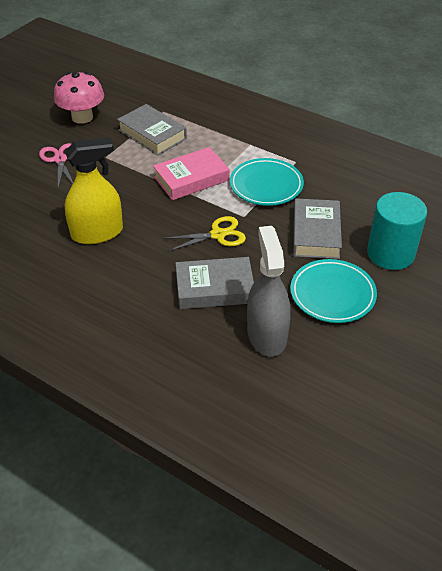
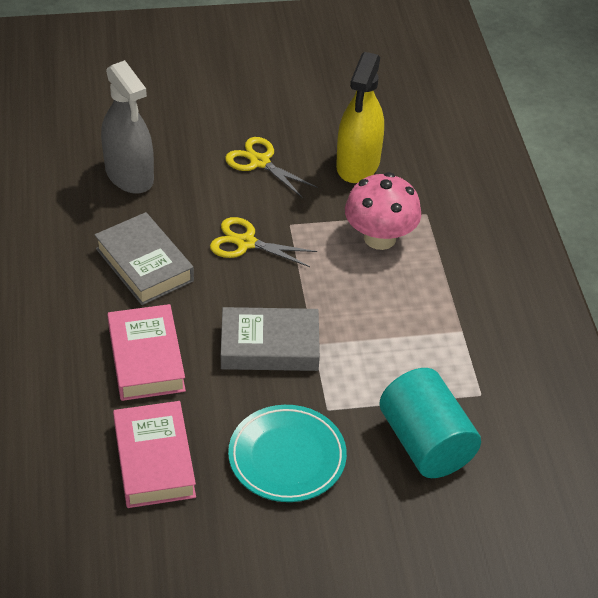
grey book: [117,104,187,155] [176,257,254,309] [293,198,342,259] = 3 -> [95,212,194,305] [221,307,320,371] = 2
pink book: [153,147,229,200] = 1 -> [107,304,186,401] [113,401,196,508] = 2
pink scissors: [39,143,73,188] = 1 -> none = 0
turquoise plate: [230,158,304,206] [290,259,377,323] = 2 -> [228,405,347,502] = 1
yellow scissors: [163,216,246,251] = 1 -> [210,217,317,267] [225,137,318,198] = 2

